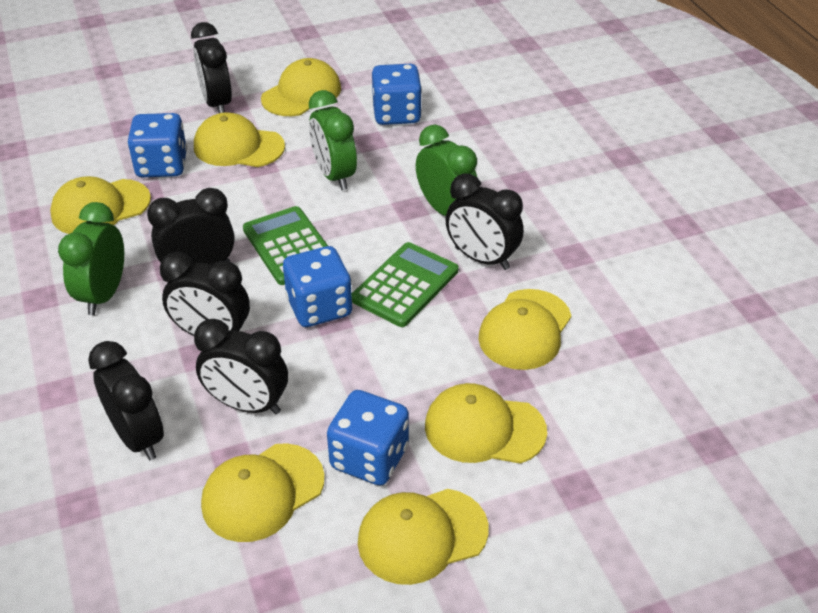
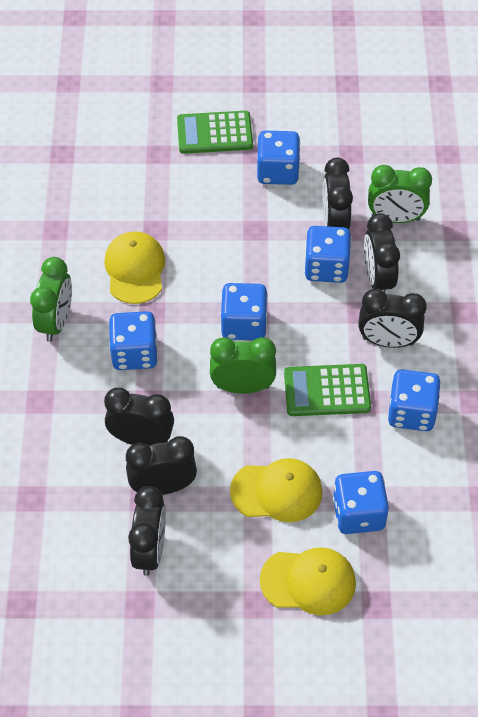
blue dice: [127,113,187,177] [283,246,352,327] [327,390,409,486] [372,64,422,125] = 4 -> [109,311,158,370] [221,283,268,340] [257,131,300,185] [305,226,351,283] [333,471,389,534] [388,369,441,431] = 6
yellow cap: [50,176,151,234] [194,112,285,167] [201,443,325,542] [261,58,341,116] [358,489,489,585] [425,383,547,464] [478,289,571,370] = 7 -> [104,232,165,304] [230,458,323,522] [260,547,356,615] = 3

